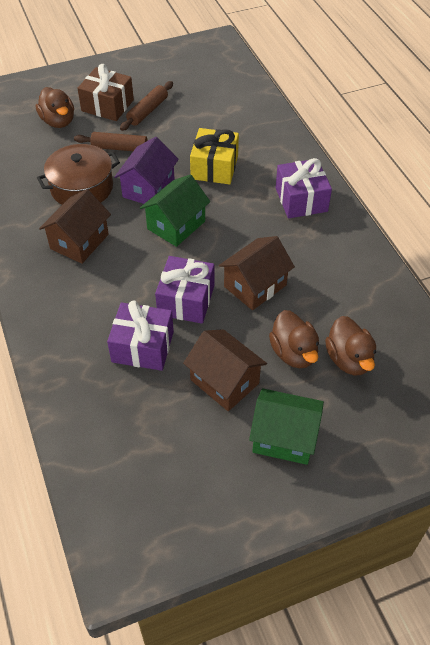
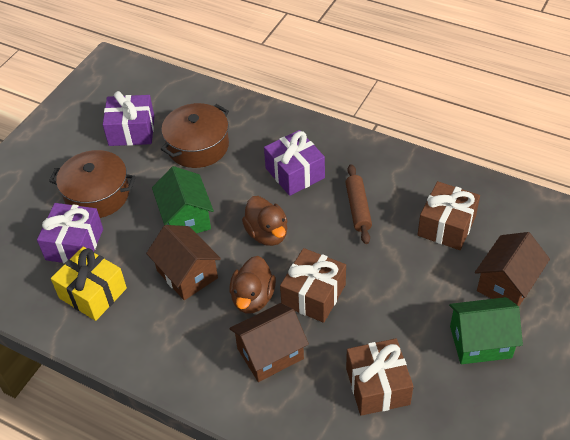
brown duck: [36,87,74,128] [269,310,319,368] [325,316,376,375] = 3 -> [230,256,276,314] [242,196,288,246] = 2
brown gift: [77,64,134,121] = 1 -> [280,248,346,323] [346,338,413,416] [418,181,480,250] = 3
brown pot: [37,144,120,205] = 1 -> [49,150,136,218] [161,103,229,168] = 2
brown rolling pin: [74,132,165,151] [120,81,173,131] = 2 -> [345,164,372,244] = 1
purple house: [114,137,179,204] = 1 -> none = 0

